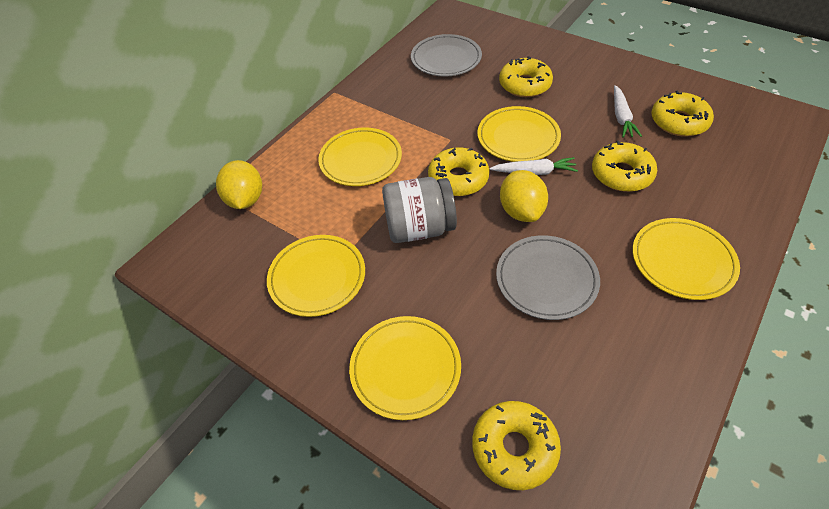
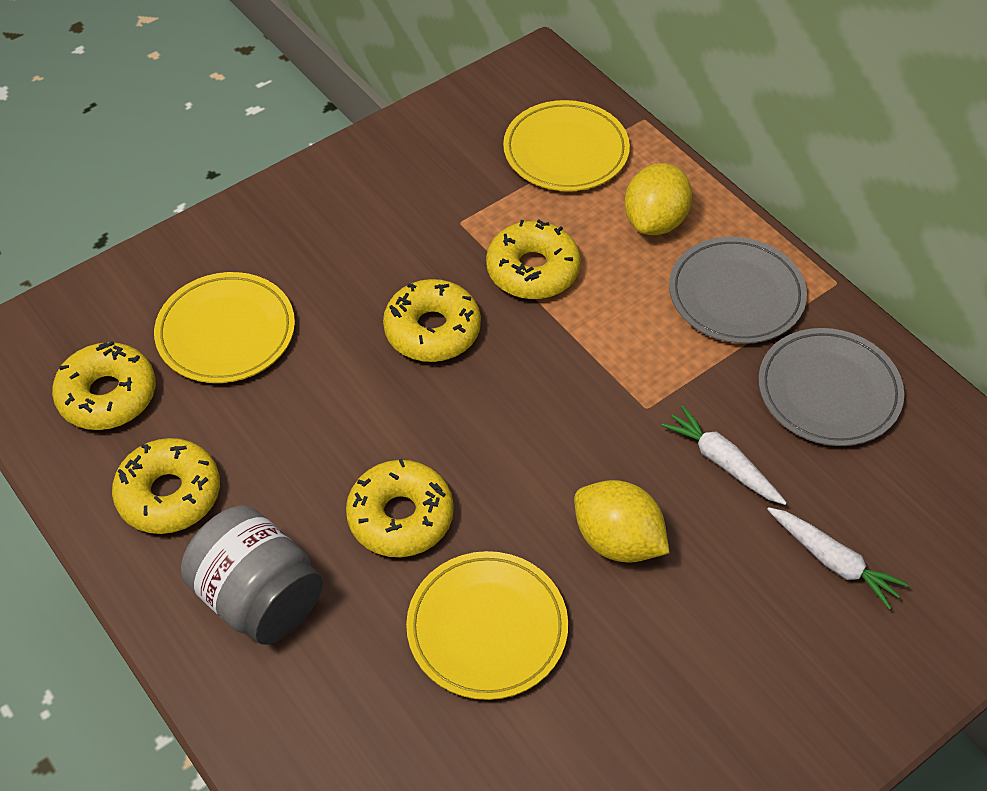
yellow plate: [267,235,365,317] [318,127,402,186] [349,316,461,420] [478,106,561,162] [632,218,740,300] = 5 -> [154,272,295,383] [406,551,568,700] [503,100,630,191] = 3

